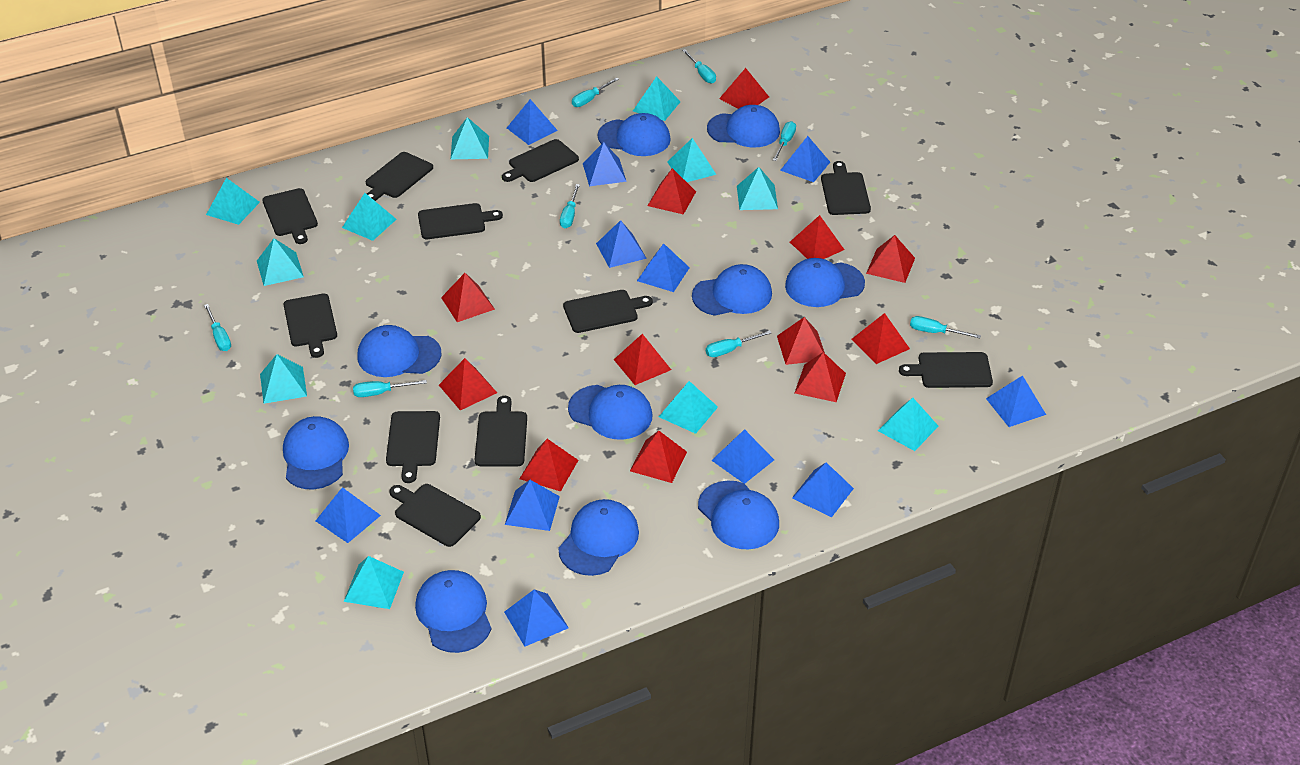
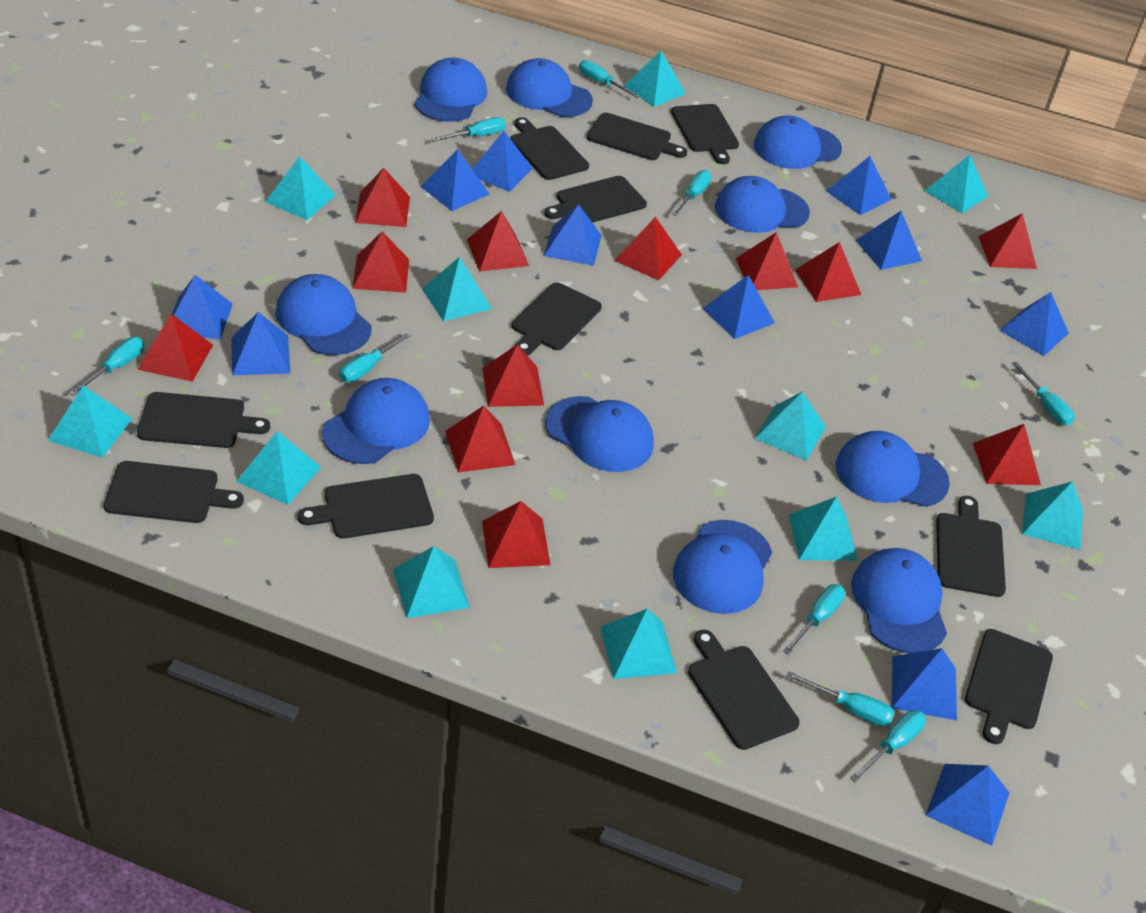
turquoise screwdriver: [204,304,231,351] [353,380,427,397] [560,184,580,228] [572,77,619,107] [682,49,716,83] [706,330,772,357] [773,121,796,161] [910,316,981,338] = 8 -> [69,337,144,396] [339,332,413,382] [431,117,506,142] [579,60,640,98] [672,170,712,216] [783,584,845,655] [786,671,895,726] [850,710,926,782] [1012,362,1075,426] = 9

